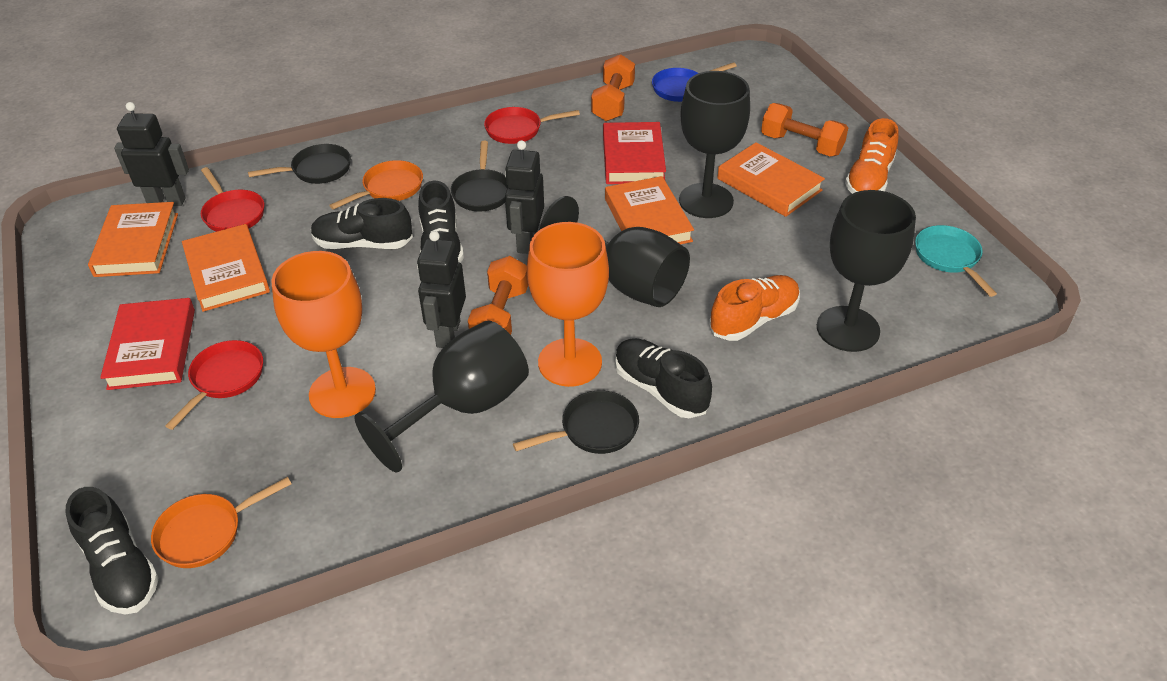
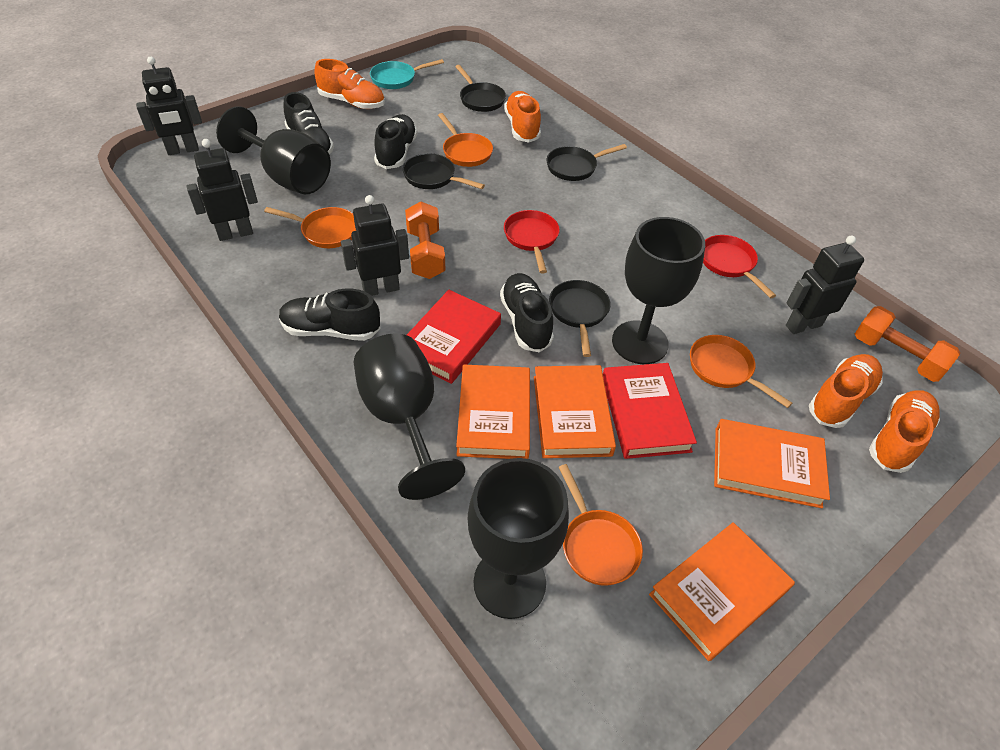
black pan: [248,144,351,184] [451,141,507,211] [513,391,639,454] = 3 -> [403,154,485,189] [455,65,506,112] [547,144,627,181] [549,280,610,357] = 4
black robot: [114,102,189,206] [417,231,466,348] [505,140,544,254] = 3 -> [136,56,202,155] [187,139,258,241] [341,195,409,296] [786,235,864,334] = 4
blue pan: [652,62,736,102] = 1 -> none = 0
orange dumbbell: [468,256,528,335] [591,54,635,121] [761,103,848,157] = 3 -> [405,201,445,279] [855,306,960,382] = 2
orange goblet: [271,251,376,418] [527,222,609,387] = 2 -> none = 0
orange pan: [151,477,292,568] [329,160,423,210] = 2 -> [264,207,356,248] [438,113,493,167] [558,464,643,586] [690,335,792,408] = 4
orange shoe: [709,275,800,341] [845,118,898,194] = 2 -> [314,59,385,109] [504,91,541,143] [809,354,883,428] [869,390,940,473] = 4
red pan: [165,340,263,430] [201,167,264,232] [484,107,580,144] = 3 -> [504,210,560,274] [703,235,776,298] = 2

